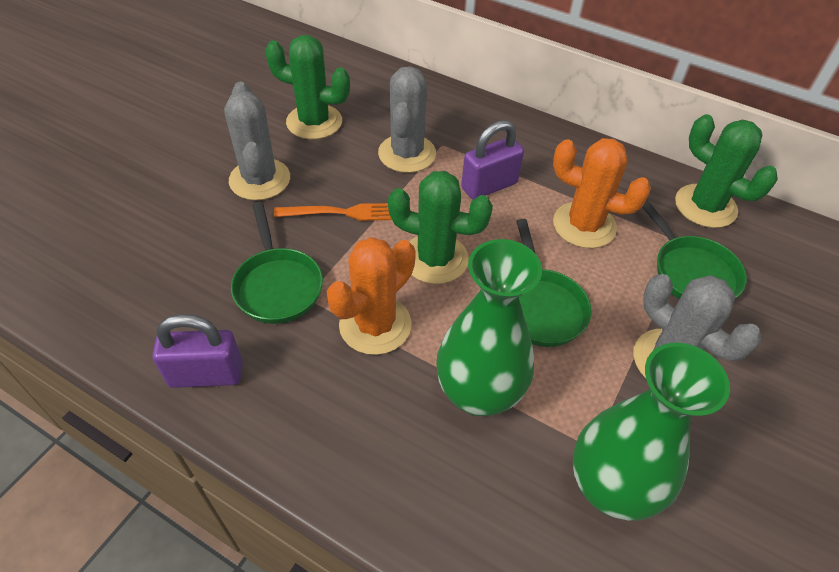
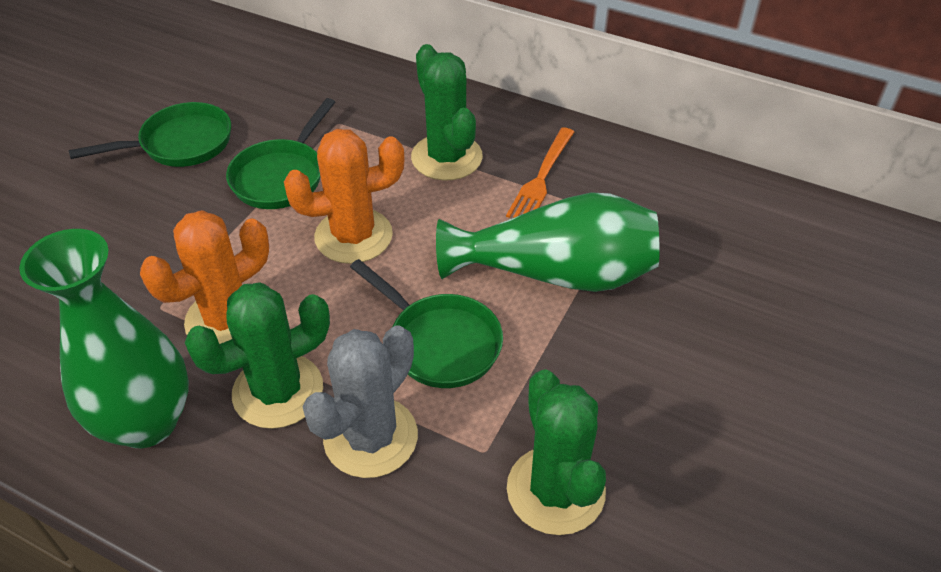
grey cactus: [224,82,290,200] [378,66,436,173] [633,274,761,378] = 3 -> [303,326,418,478] = 1
purple padlock: [152,314,243,388] [461,120,524,200] = 2 -> none = 0

